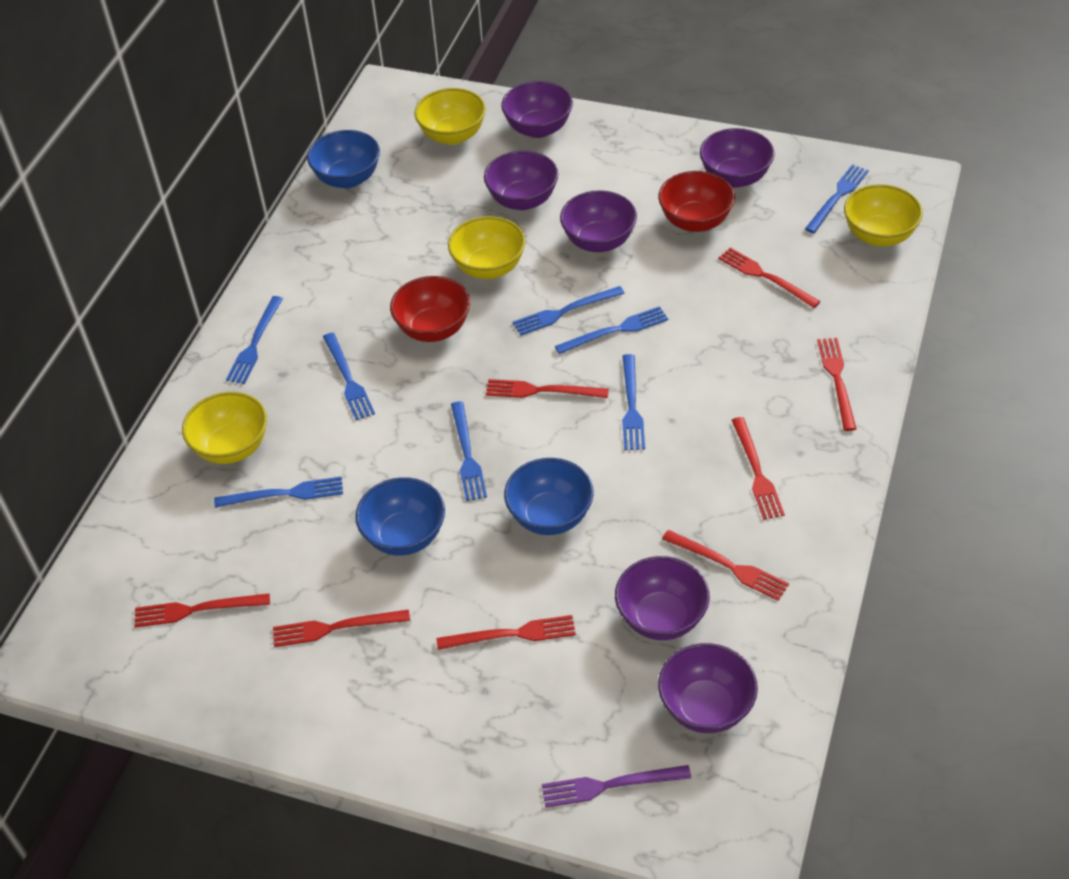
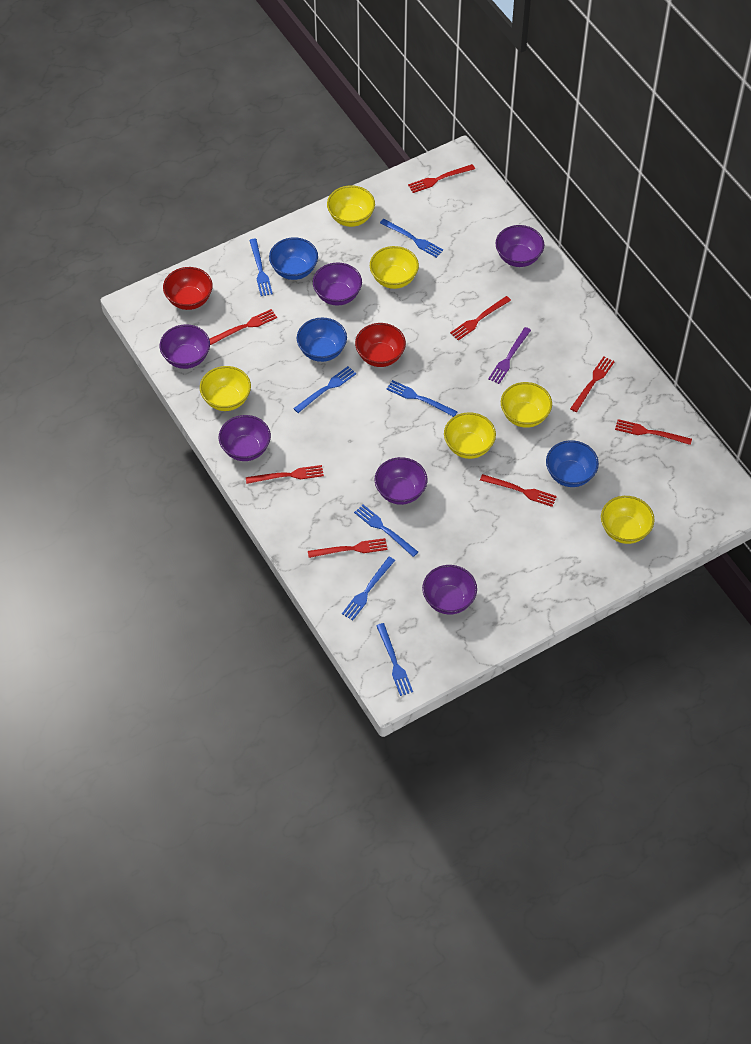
blue fork: [214,477,343,508] [226,296,283,384] [323,332,375,420] [451,401,487,501] [513,286,625,336] [555,306,668,354] [622,354,645,450] [805,164,869,233] = 8 -> [249,239,273,296] [293,366,356,413] [342,557,395,620] [354,505,418,557] [376,623,413,696] [380,219,443,258] [386,380,458,417] = 7
yellow bowl: [182,392,267,464] [414,88,486,145] [448,216,526,279] [844,184,923,247] = 4 -> [200,366,251,411] [327,185,375,227] [370,246,419,289] [444,412,496,459] [501,382,552,428] [601,496,655,544] = 6

